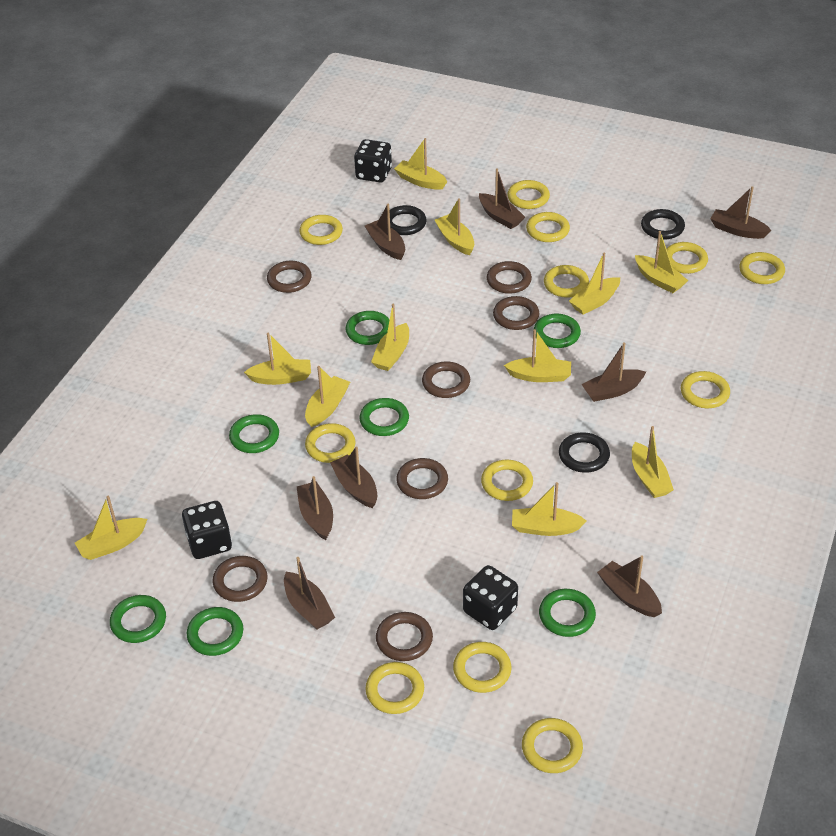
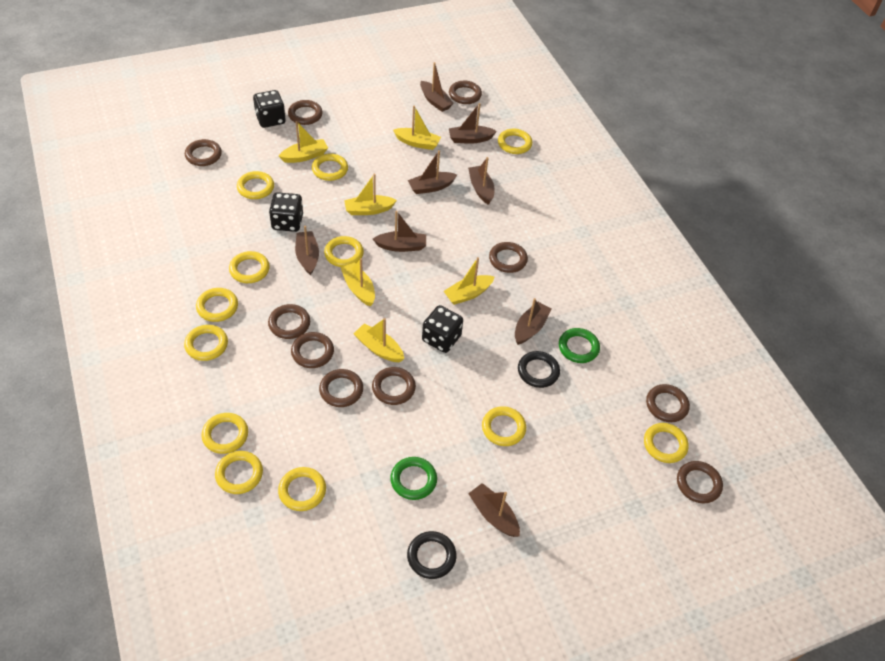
black ring: [389,205,427,235] [559,432,610,473] [641,209,685,240] = 3 -> [407,531,457,579] [518,351,560,388] = 2
brown ring: [213,556,268,602] [267,261,312,293] [376,612,433,661] [396,458,448,499] [422,361,470,398] [487,261,532,294] [493,296,539,330] = 7 -> [185,139,222,166] [268,304,310,339] [288,100,323,125] [291,332,334,368] [319,369,363,407] [372,367,416,405] [449,81,482,104] [489,242,528,273] [646,384,690,422] [677,461,723,503] = 10
green ring: [110,595,166,643] [187,607,243,656] [229,414,279,453] [346,311,390,345] [359,398,409,436] [534,313,581,348] [539,589,596,637] = 7 -> [390,457,437,500] [559,328,600,363] = 2
yellow boat: [75,495,147,560] [244,333,311,385] [305,366,350,427] [371,304,409,371] [394,138,447,190] [435,198,474,255] [504,329,571,382] [512,482,586,536] [569,252,620,314] [632,426,674,498] [635,231,689,293] = 11 -> [279,121,328,163] [341,258,375,306] [344,173,397,215] [354,318,404,362] [393,106,441,150] [443,257,494,305] = 6

